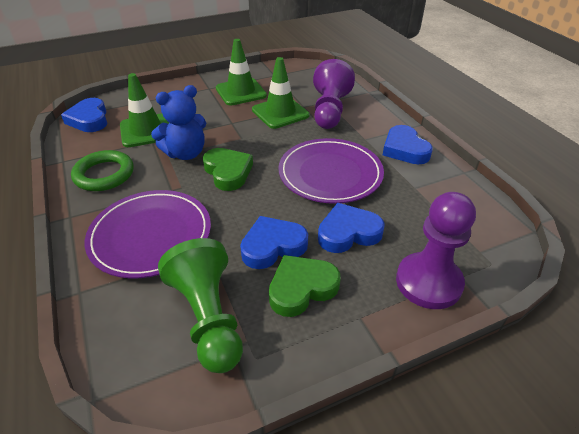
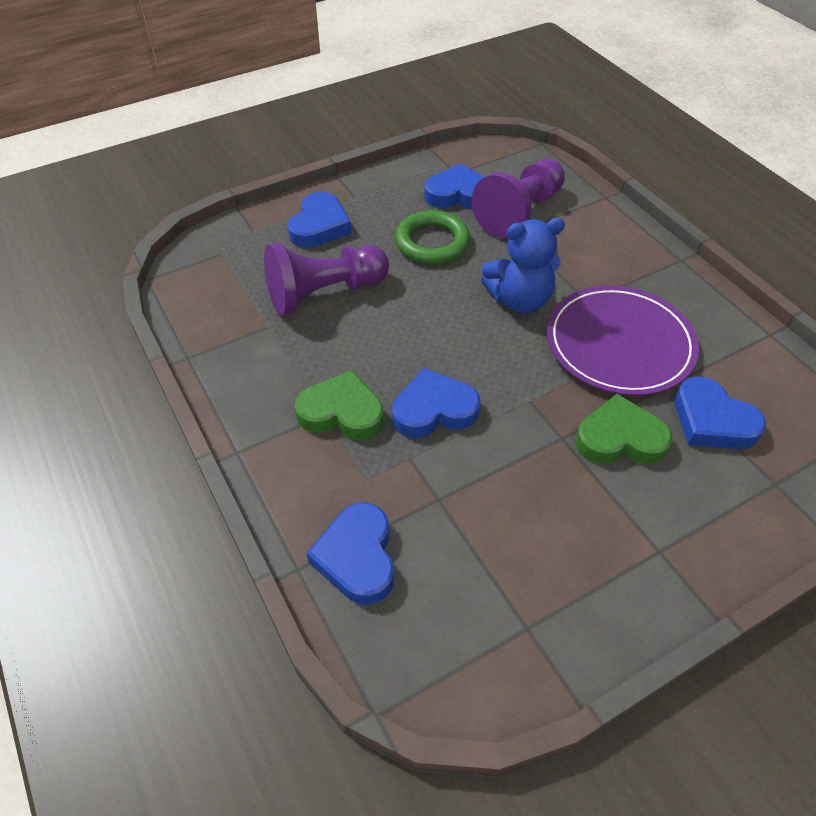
blue heart: [61,98,107,132] [240,216,308,269] [318,203,385,253] [383,125,433,164] = 4 -> [287,192,352,248] [307,502,394,605] [392,368,481,438] [424,163,484,209] [675,376,766,449] = 5
green pawn: [158,238,243,373] = 1 -> none = 0
green traffic cone: [120,73,169,147] [216,39,267,105] [252,57,309,129] = 3 -> none = 0
purple plate: [85,190,211,278] [278,138,384,204] = 2 -> [547,285,699,396] = 1

